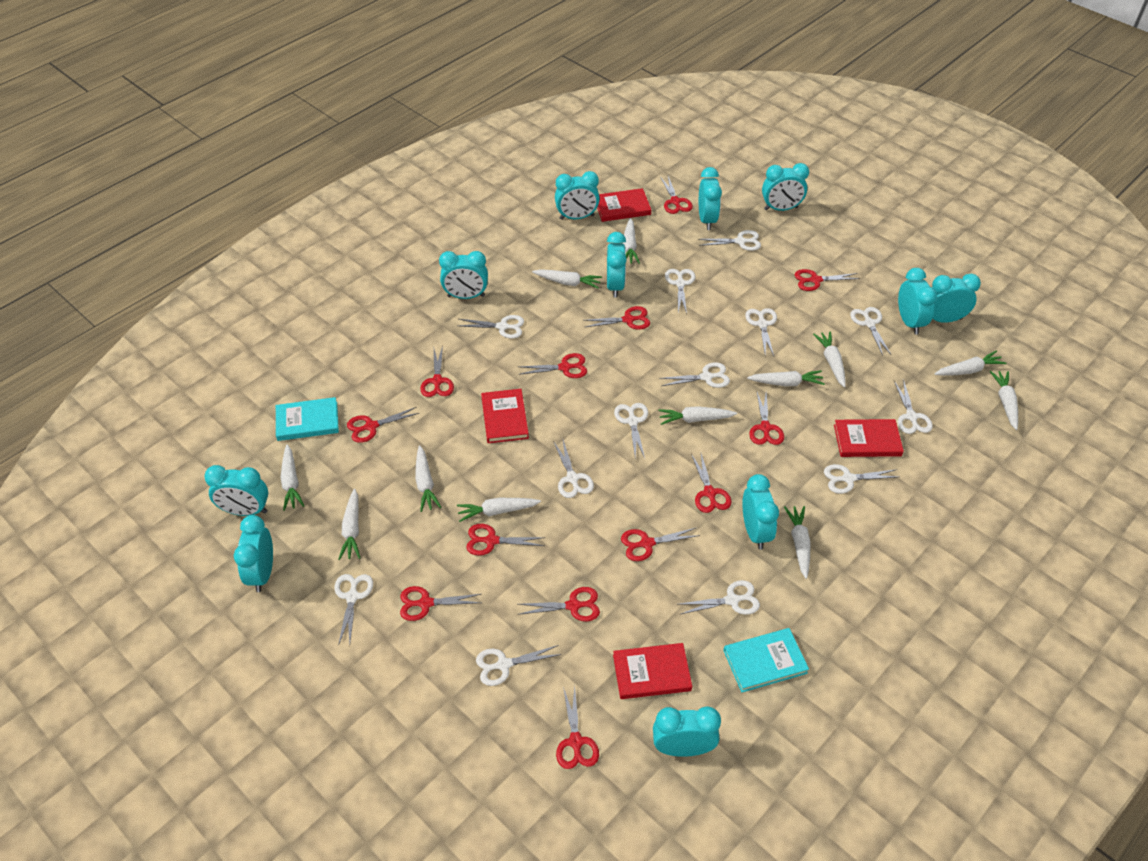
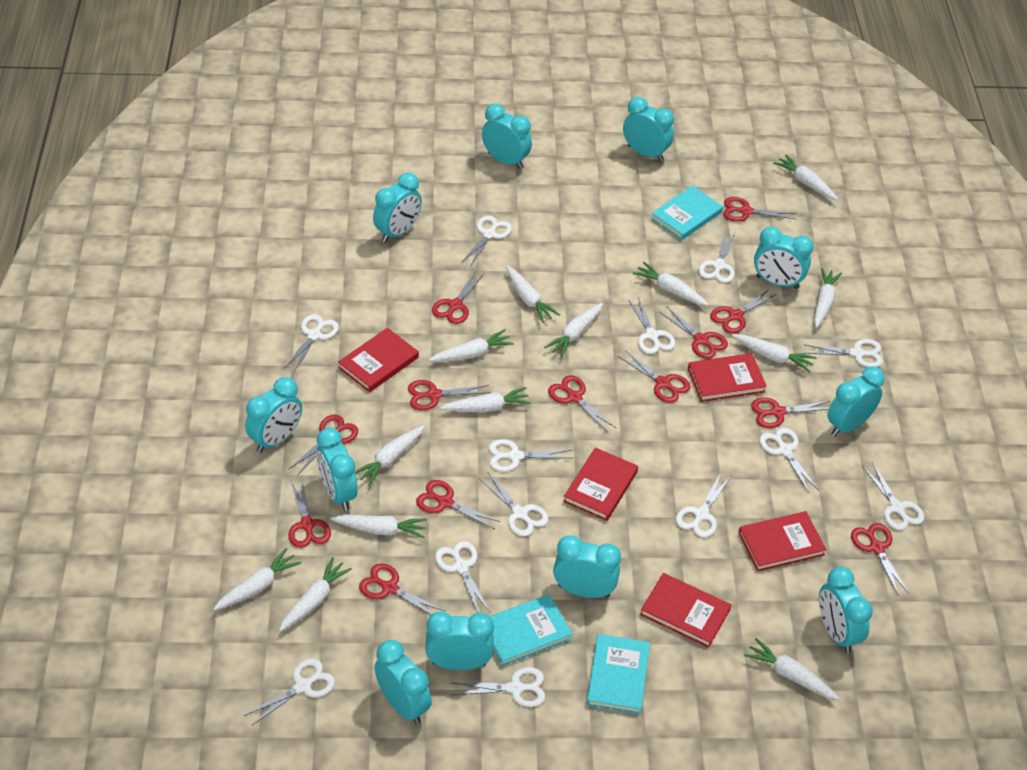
red book: [481,389,529,443] [597,188,651,222] [613,643,692,699] [834,419,904,457] = 4 -> [338,328,419,392] [563,447,638,521] [640,573,731,648] [688,353,767,402] [738,511,826,572] = 5
turquoise book: [276,397,339,441] [723,628,809,692] = 2 -> [490,594,572,666] [587,634,650,714] [651,186,723,240] = 3
white carrot: [281,444,304,511] [338,489,360,560] [415,445,441,512] [457,498,541,522] [532,269,602,289] [623,218,640,264] [658,406,737,425] [747,370,825,386] [784,506,811,579] [813,331,846,388] [934,351,1006,376] [990,371,1018,430] = 12 -> [213,548,301,611] [279,557,352,632] [330,515,427,538] [355,426,424,486] [429,329,514,362] [441,387,531,412] [506,266,560,323] [544,303,603,357] [633,262,709,306] [732,334,816,372] [744,638,839,700] [773,155,838,200] [814,268,842,328] = 13

